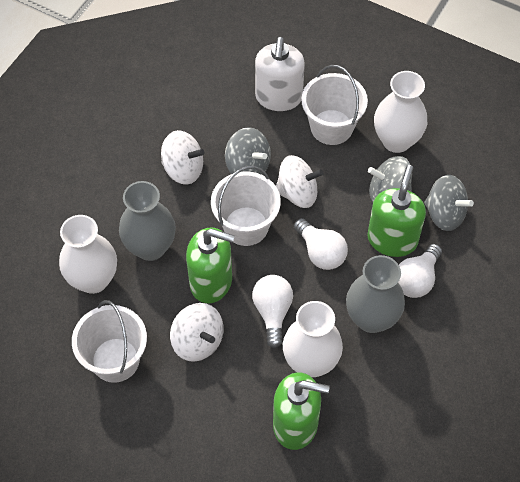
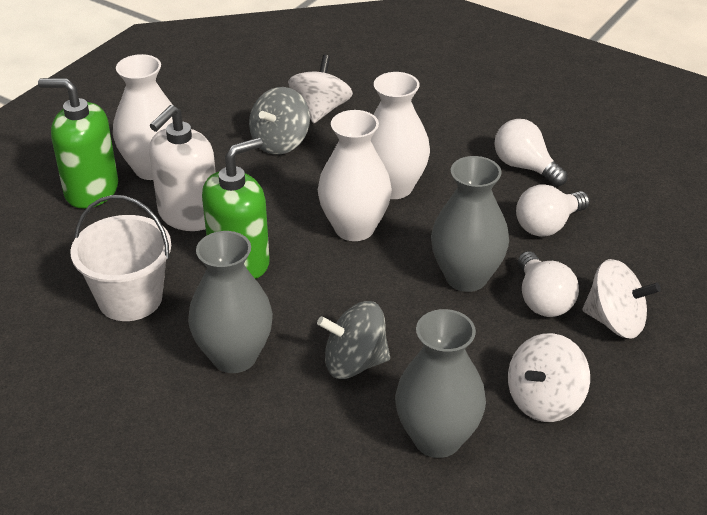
green soap dispenser: [186,227,235,303] [273,372,330,450] [367,165,426,257] = 3 -> [38,78,118,209] [202,137,270,279] = 2
grey spinning top: [225,127,271,175] [368,156,412,202] [424,175,474,231] = 3 -> [249,87,310,155] [317,301,390,379] = 2
grey vase: [119,181,176,261] [346,255,405,333] = 2 -> [188,231,273,373] [395,309,486,458] [431,156,509,292] = 3
white bucket: [72,300,147,383] [211,166,281,246] [301,65,368,145] = 3 -> [70,195,171,321] = 1

